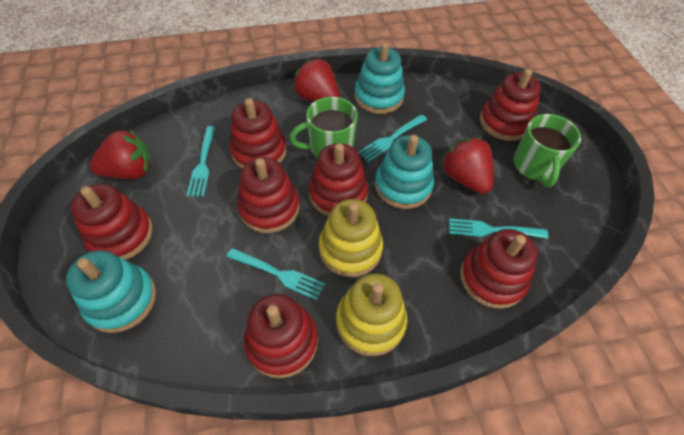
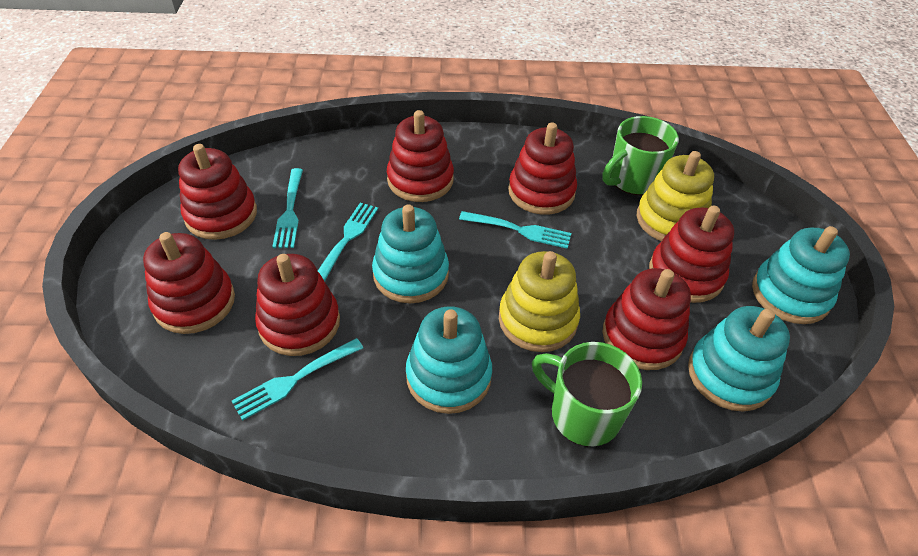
red strawberry: [90,130,152,179] [293,59,340,102] [441,137,494,194] = 3 -> none = 0
turquoise stacking toy: [66,250,156,333] [354,42,405,114] [375,135,434,209] = 3 -> [372,204,449,303] [406,306,492,414] [688,306,790,412] [752,226,850,324] = 4

